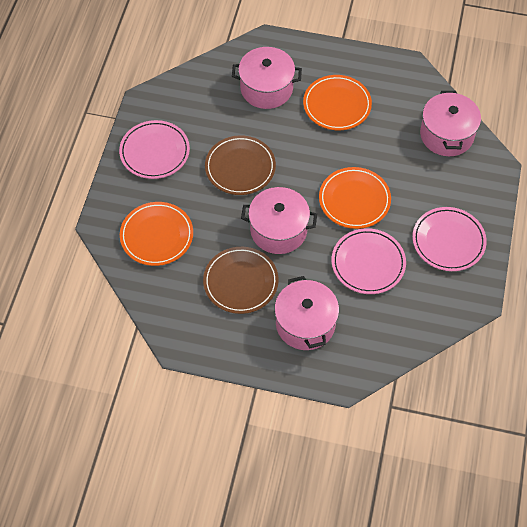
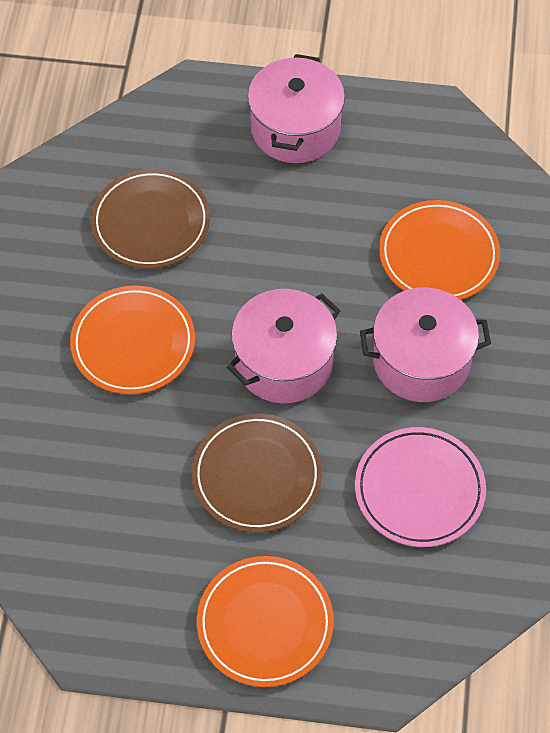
pink plate: [119,120,190,179] [332,228,406,294] [412,207,487,271] = 3 -> [355,427,486,547] = 1
pink pot: [232,47,302,109] [241,187,317,254] [274,276,339,350] [420,91,481,156] = 4 -> [227,289,341,403] [248,54,345,163] [360,287,491,402] = 3

